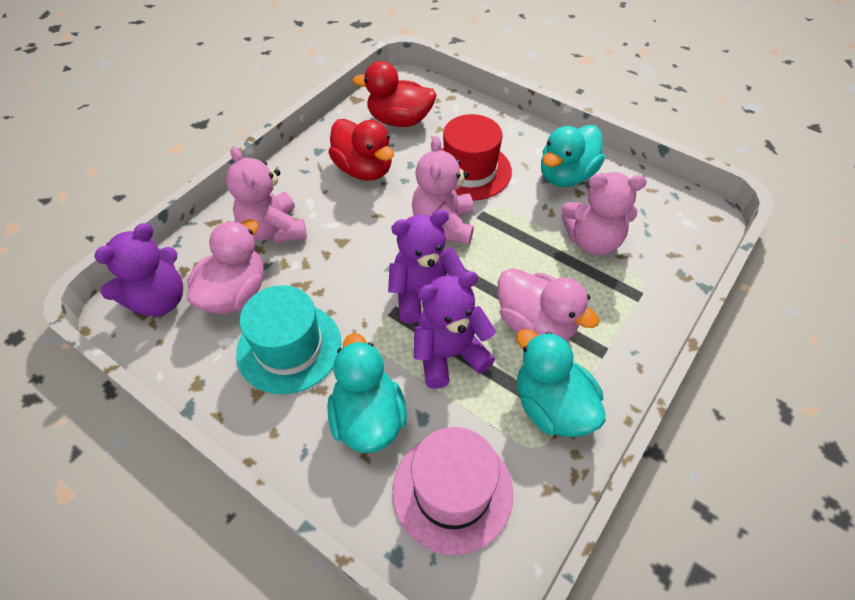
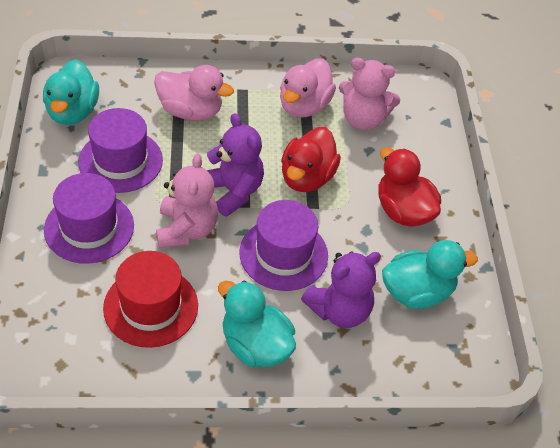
pink hat: [392,427,513,555] = 1 -> none = 0
pink teddy bear: [226,146,307,244] [412,136,474,245] [561,172,647,255] = 3 -> [156,154,218,248] [339,58,401,130] = 2
purple hat: none = 0 -> [44,173,134,264] [78,108,163,193] [240,200,328,291] = 3
purple teddy bear: [94,223,183,316] [388,210,466,323] [414,271,496,389] = 3 -> [207,113,264,217] [301,252,381,328] = 2
turquoise hat: [236,285,341,394] = 1 -> none = 0

